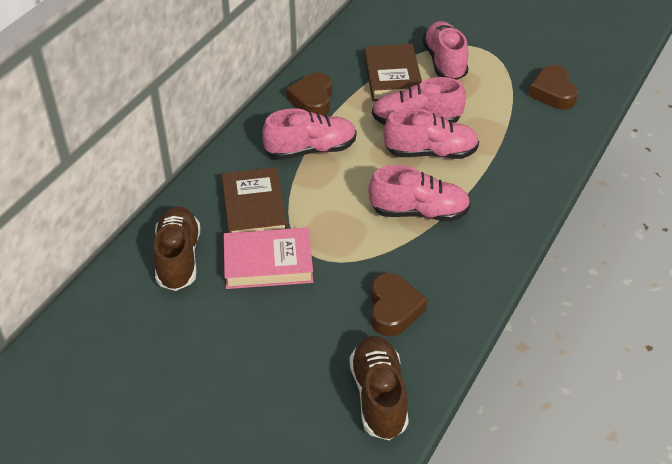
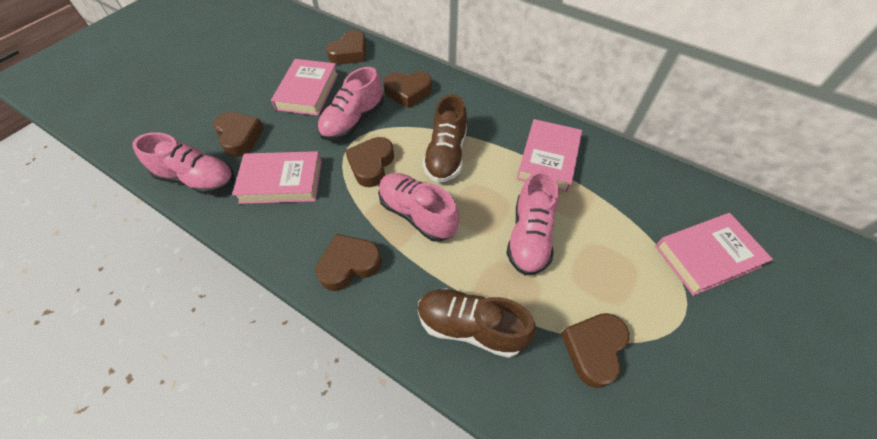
brown book: [222,167,287,233] [365,44,422,101] = 2 -> none = 0
brown heart: [286,73,332,116] [371,273,427,336] [528,65,578,110] = 3 -> [213,112,264,157] [316,234,382,291] [326,30,367,65] [345,137,394,187] [383,72,432,108] [561,313,629,388] = 6
pink book: [224,228,313,289] = 1 -> [232,151,322,204] [271,59,338,116] [517,119,582,192] [655,213,773,296] = 4
pink shoe: [262,108,356,160] [368,165,471,221] [372,77,466,125] [384,108,479,159] [422,21,468,80] = 5 -> [132,132,234,195] [318,67,384,141] [378,173,459,242] [506,170,559,275] = 4

